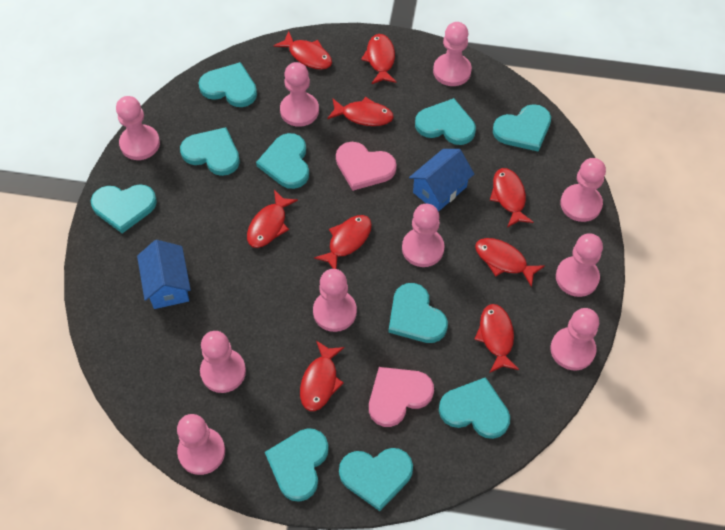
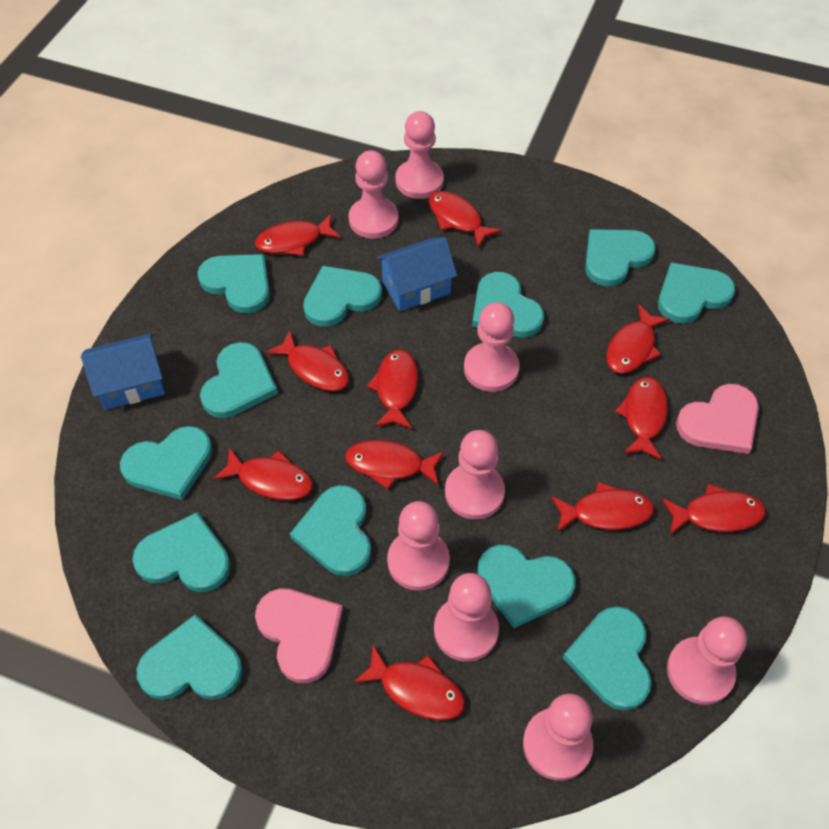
pink pawn: [116,96,160,160] [177,414,225,475] [200,331,246,393] [280,62,319,127] [313,269,357,332] [402,204,444,267] [433,22,472,86] [550,308,599,371] [556,233,603,297] [560,158,606,222] = 10 -> [349,150,398,239] [387,501,450,591] [395,111,444,199] [434,573,499,662] [445,430,505,519] [464,302,520,392] [523,694,593,781] [667,617,747,705] = 8
red fish: [247,190,298,248] [274,31,332,70] [300,341,344,411] [314,215,372,269] [327,97,394,126] [361,34,397,84] [474,304,519,373] [475,238,545,287] [490,168,534,228] = 9 -> [213,448,313,500] [255,214,341,256] [265,330,349,391] [345,440,444,489] [353,645,465,721] [367,350,418,429] [429,191,502,248] [551,482,654,532] [606,304,670,374] [615,377,668,460] [661,484,766,535] = 11
turquoise heart: [91,184,157,233] [180,127,240,176] [199,62,257,107] [256,133,309,189] [265,428,329,502] [339,448,413,511] [388,283,448,343] [415,98,476,145] [439,377,510,439] [493,104,551,152] = 10 -> [120,426,212,500] [132,512,230,592] [136,614,243,700] [197,254,270,313] [200,342,278,418] [290,485,371,576] [303,266,382,327] [472,272,544,338] [478,545,575,628] [563,606,651,711] [585,229,656,286] [658,262,735,323] = 12

